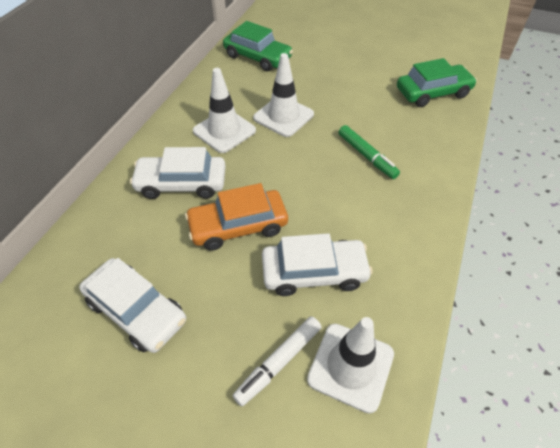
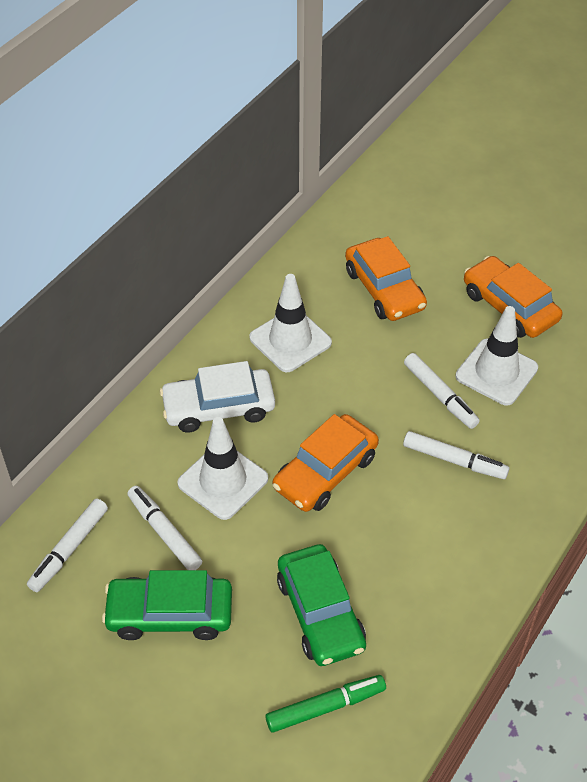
orange car: [185,183,288,251] = 1 -> [273,414,379,512] [345,236,427,321] [464,256,562,338] = 3
white car: [79,258,186,353] [130,147,226,199] [262,233,373,296] = 3 -> [160,361,275,433] = 1
white marker: [233,316,322,406] = 1 -> [27,499,108,592] [127,486,202,570] [403,431,510,479] [404,353,480,429] = 4

